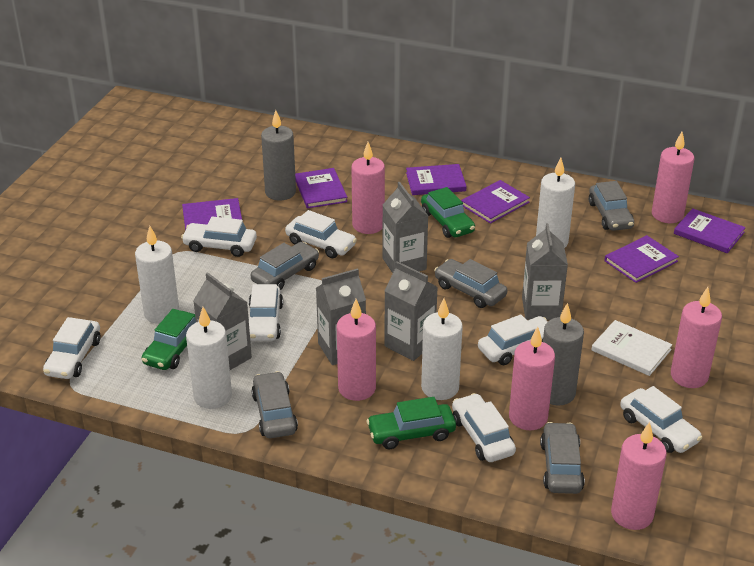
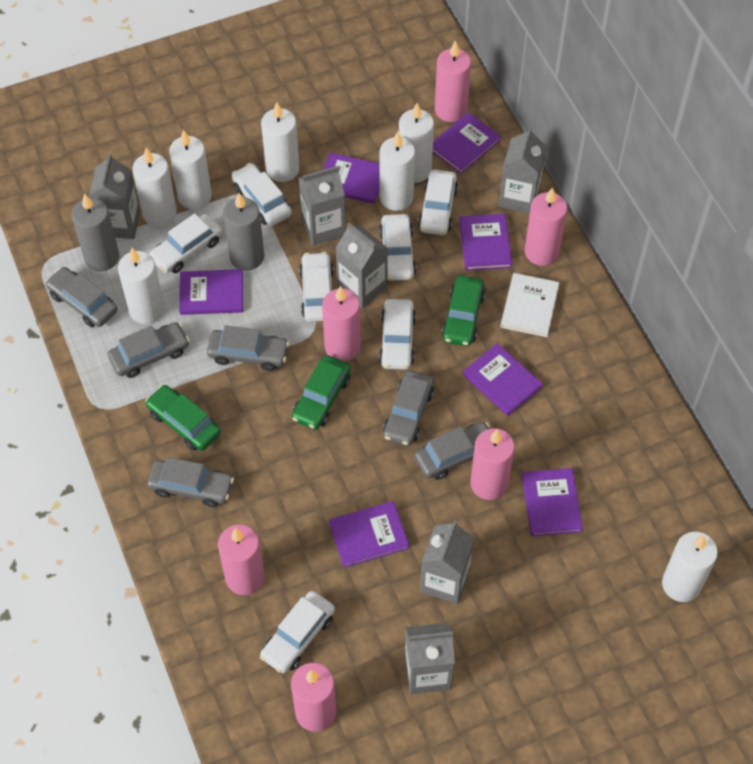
grey car: [251,242,319,290] [251,371,298,438] [434,259,507,308] [540,422,585,494] [589,181,634,231] = 5 -> [45,267,118,327] [108,322,190,378] [147,457,234,507] [207,325,289,371] [383,370,434,446] [415,422,490,480] = 6
grey carton: [193,272,252,370] [316,268,366,365] [382,182,428,273] [384,261,438,361] [522,223,568,320] = 5 -> [89,153,140,239] [299,166,346,245] [335,223,388,308] [405,622,455,694] [420,520,474,604] [499,127,546,214] = 6
purple book: [182,198,242,231] [295,168,348,209] [406,164,466,195] [461,180,530,224] [604,235,679,283] [674,208,746,253] = 6 -> [179,269,243,315] [323,152,380,204] [329,501,409,568] [433,112,501,174] [459,214,512,271] [463,343,543,416] [522,468,583,536] = 7
white candle: [135,226,179,324] [186,307,232,409] [421,299,463,400] [536,158,575,248] = 4 -> [118,248,165,324] [132,148,177,227] [169,130,212,210] [261,102,300,182] [379,131,415,211] [399,103,434,183] [662,532,718,602] = 7

